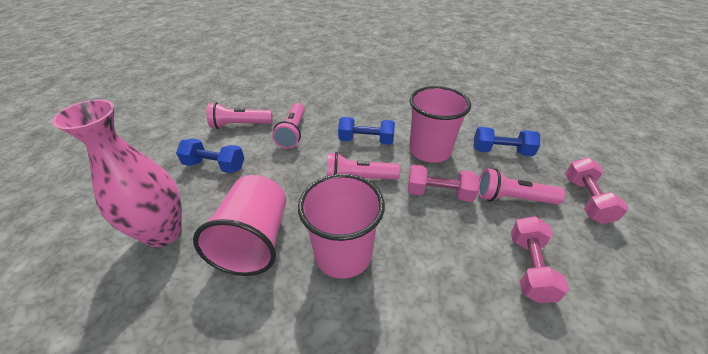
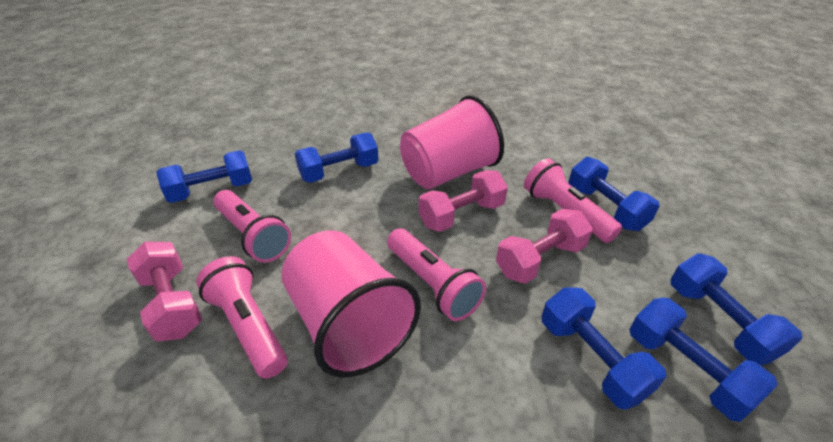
blue dumbbell: [176,139,244,173] [338,117,395,145] [474,127,540,156] = 3 -> [156,150,252,203] [295,133,379,183] [542,287,667,410] [568,157,660,231] [629,297,778,422] [671,253,802,365] = 6
pink cup: [193,175,286,276] [298,174,385,279] [409,86,471,163] = 3 -> [282,230,421,378] [400,95,504,189] = 2
pink vase: [52,99,182,247] = 1 -> none = 0

